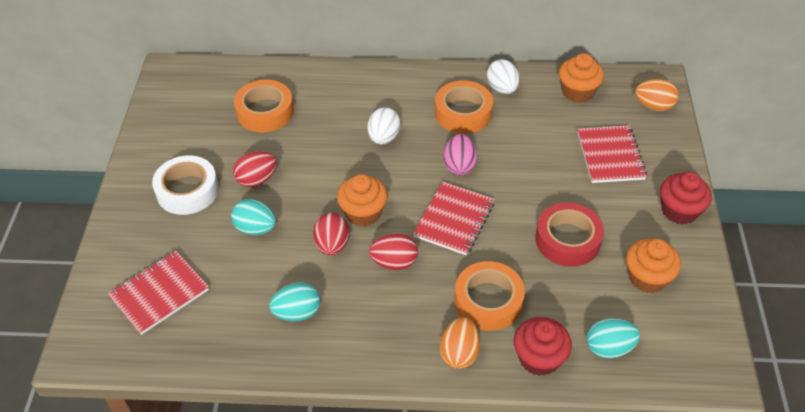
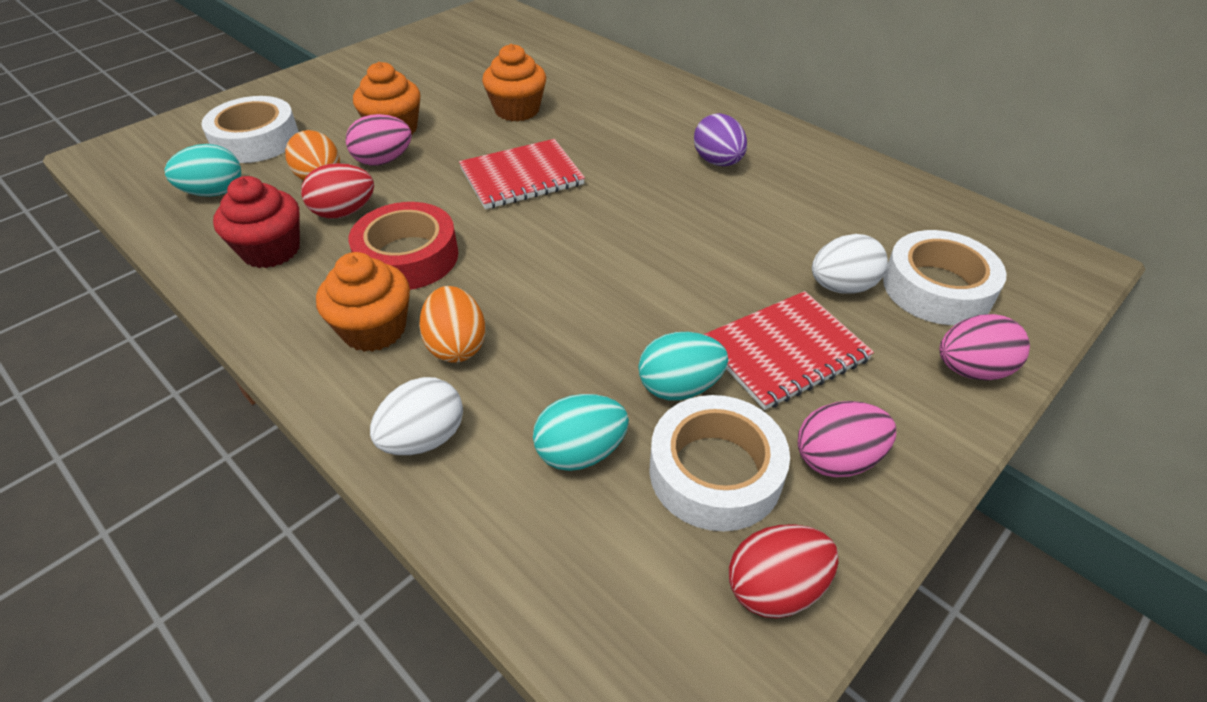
orange tape: [234,80,294,132] [435,81,493,134] [454,261,525,331] = 3 -> none = 0
pink egg: [444,134,477,175] = 1 -> [346,114,412,166] [798,401,896,477] [939,314,1030,381] = 3
purple egg: none = 0 -> [694,113,747,166] = 1
red cupcake: [514,317,572,376] [660,172,712,225] = 2 -> [213,176,300,268] = 1
red egg: [233,151,277,187] [313,213,349,256] [369,233,418,270] = 3 -> [301,163,374,219] [729,524,838,618] = 2
red notebook: [108,251,209,335] [413,182,495,255] [577,125,647,183] = 3 -> [459,139,585,209] [703,291,874,410] = 2
white tape: [152,155,219,215] = 1 -> [201,96,299,163] [649,395,790,531] [883,230,1006,325] = 3

